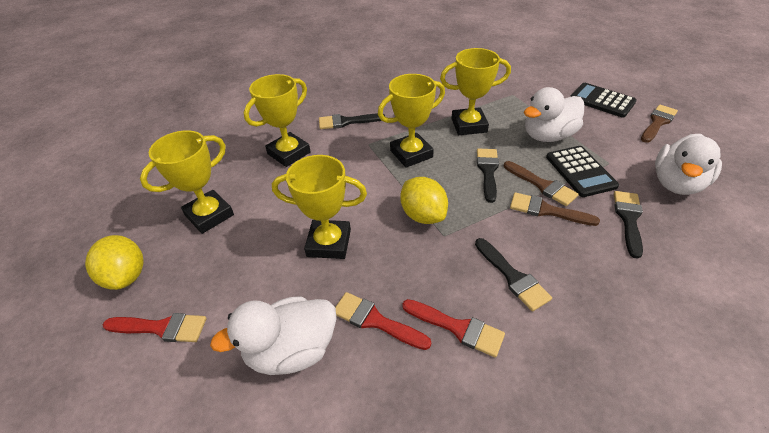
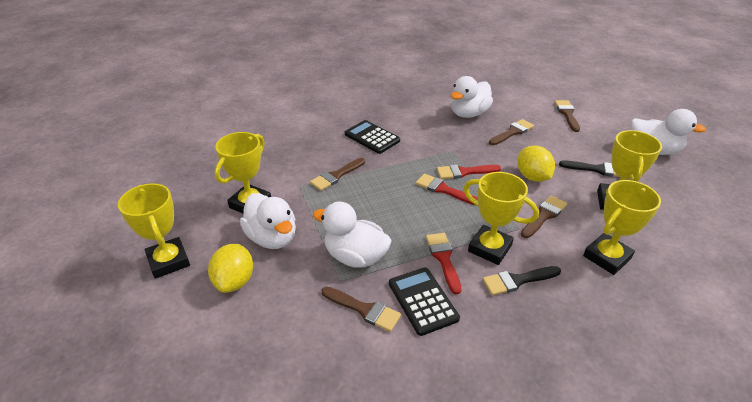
black brush: [319,113,385,129] [475,238,552,311] [477,148,499,203] [614,191,643,259] = 4 -> [483,266,561,295] [559,160,619,177] = 2
brown brush: [504,161,579,206] [510,192,600,226] [641,105,678,143] = 3 -> [310,158,365,191] [322,287,401,332] [489,119,534,145] [521,195,567,238] [555,100,580,132] = 5
white duck: [210,296,337,375] [524,87,584,142] [655,134,722,195] = 3 -> [240,193,296,249] [313,202,392,268] [451,76,493,118] [630,109,706,155] = 4

